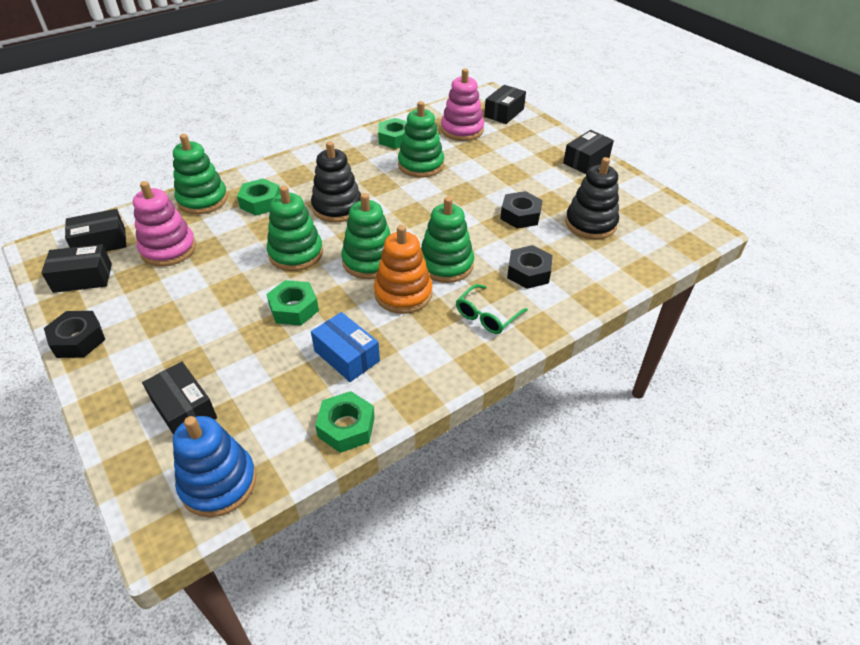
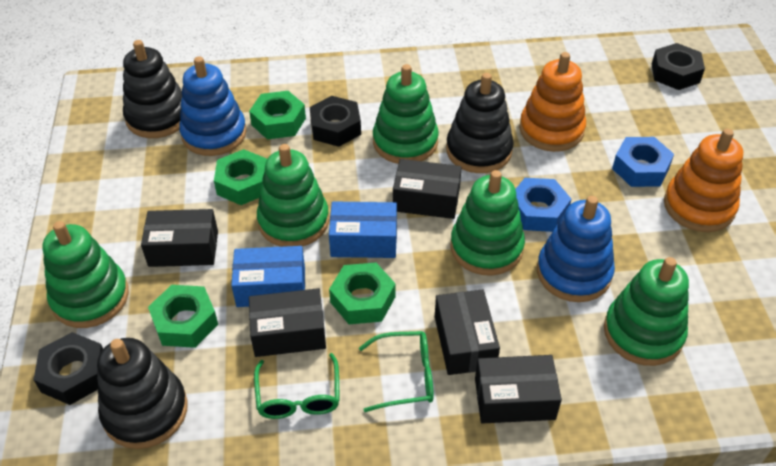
black stacking toy: [311,141,361,223] [565,157,619,239] = 2 -> [97,338,188,449] [123,40,182,138] [446,73,514,173] = 3
blue box: [311,312,380,382] = 1 -> [231,246,305,307] [329,201,397,258] = 2
blue nut: none = 0 -> [516,178,571,232] [612,137,674,187] = 2
blue stacking toy: [173,416,256,517] = 1 -> [179,56,247,156] [537,196,615,302] = 2
green glasses: [456,284,528,334] = 1 -> [254,353,340,419] [359,331,434,412] = 2
orange stacking toy: [374,225,432,314] = 1 -> [519,52,586,152] [664,129,743,232] = 2
pink stacking toy: [133,181,196,267] [441,69,484,141] = 2 -> none = 0

